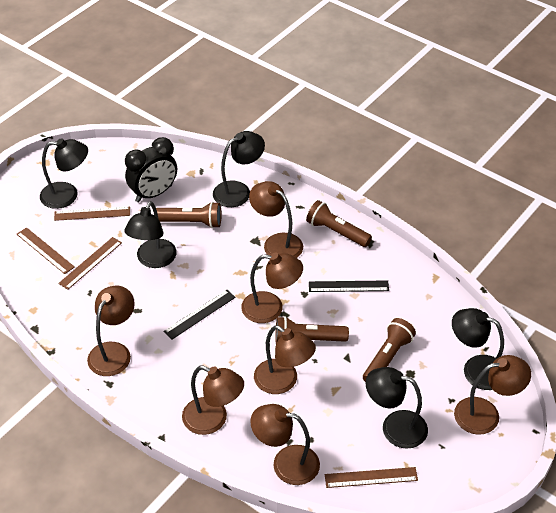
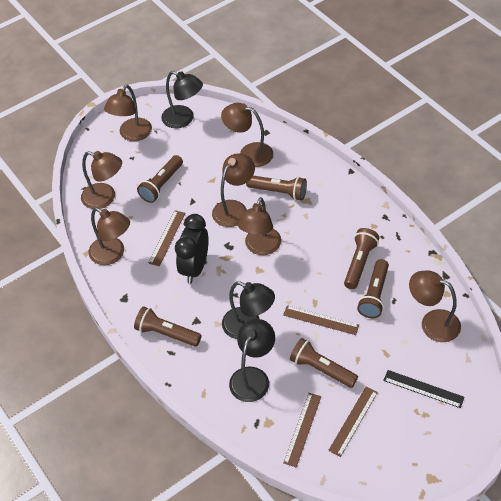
black lamp: [40,138,88,209] [124,201,177,268] [213,131,265,207] [365,367,428,449] [452,308,504,390] = 5 -> [161,71,203,128] [222,281,275,339] [229,319,275,402] = 3
black ruler: [163,290,236,340] [309,280,389,292] = 2 -> [383,370,465,408] = 1
brown flashlight: [156,202,222,228] [275,316,349,343] [306,200,372,247] [363,318,416,382] = 4 -> [134,306,201,347] [137,155,183,203] [246,176,307,201] [290,338,358,388] [344,228,379,289] [357,259,389,318] = 6

